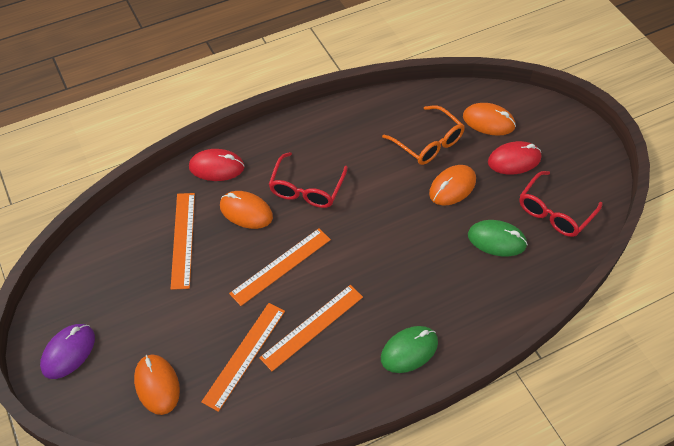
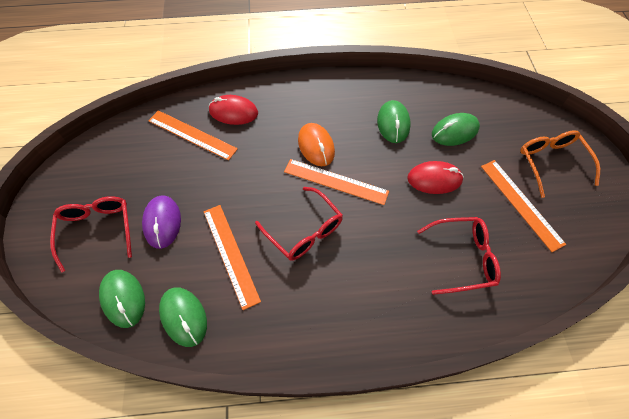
green mouse: [381,326,438,373] [468,220,528,257] = 2 -> [99,270,145,328] [159,287,207,347] [377,100,411,143] [432,113,480,146] = 4
orange mouse: [134,355,180,415] [220,191,273,229] [429,165,476,205] [463,103,516,136] = 4 -> [298,123,335,166] = 1
red glasses: [269,152,348,208] [519,171,603,237] = 2 -> [50,196,132,273] [255,187,343,261] [417,217,501,295] = 3

